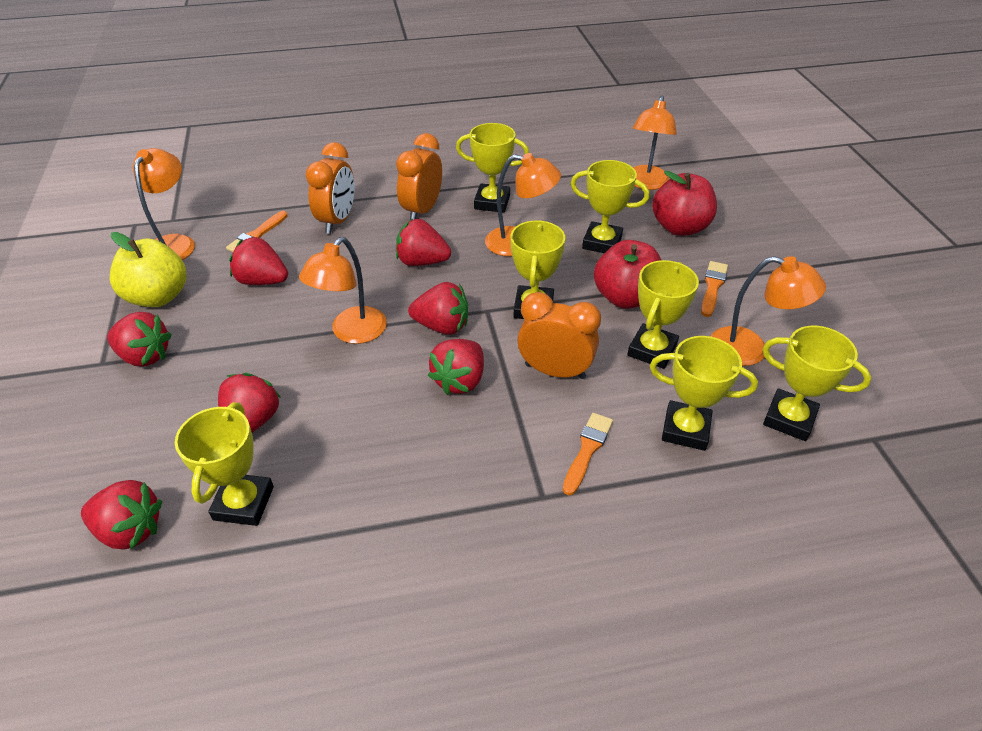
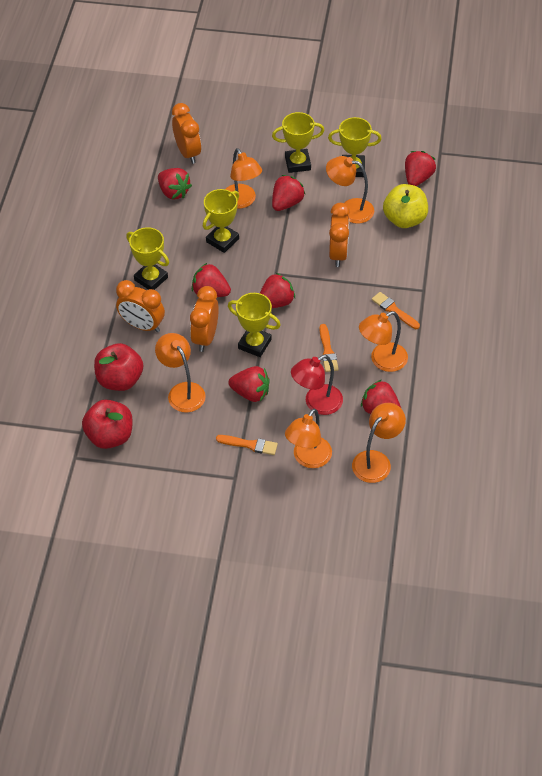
orange clock: [305,142,354,234] [396,133,442,220] [517,292,601,379] = 3 -> [116,280,165,332] [172,103,201,164] [190,286,219,352] [329,203,350,267] = 4
orange lamp: [133,148,195,260] [299,237,387,344] [485,153,561,256] [633,96,677,190] [711,256,826,366] = 5 -> [155,333,206,413] [225,148,262,209] [285,409,332,468] [326,156,374,224] [352,403,406,483] [359,311,408,372] = 6
red lamp: none = 0 -> [291,355,343,415] = 1
yellow trophy: [175,402,274,526] [456,123,529,213] [510,220,565,319] [570,160,649,253] [627,260,699,369] [650,336,758,451] [763,325,871,441] = 7 -> [126,227,169,290] [203,189,239,253] [228,293,281,357] [272,112,325,173] [328,117,382,177] = 5

